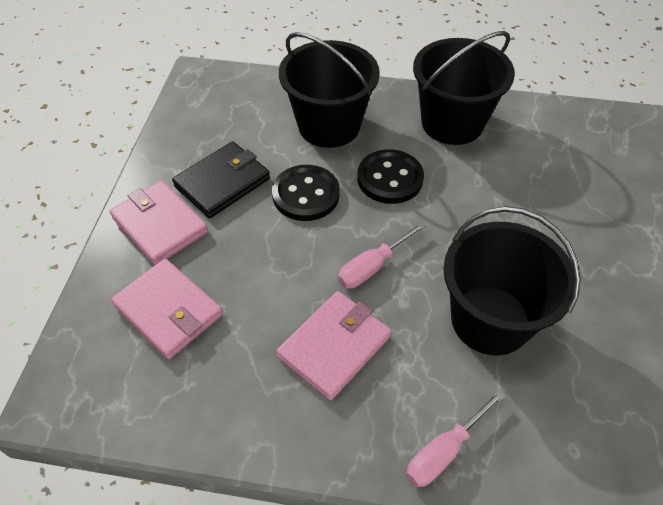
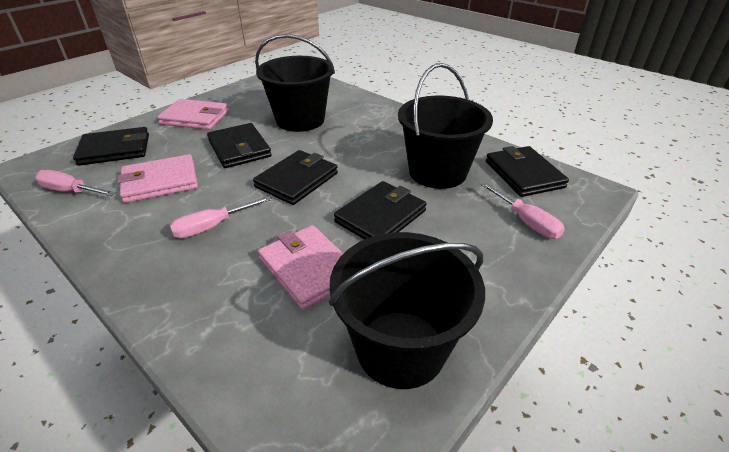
black button: [272,165,340,221] [357,149,424,204] = 2 -> none = 0
black wallet: [172,141,270,218] = 1 -> [73,127,149,166] [207,123,272,168] [253,150,338,205] [334,181,427,240] [486,146,569,197] = 5
pink screwdriver: [338,222,425,288] [406,389,505,487] = 2 -> [35,170,116,196] [170,196,272,238] [481,182,565,239] = 3

